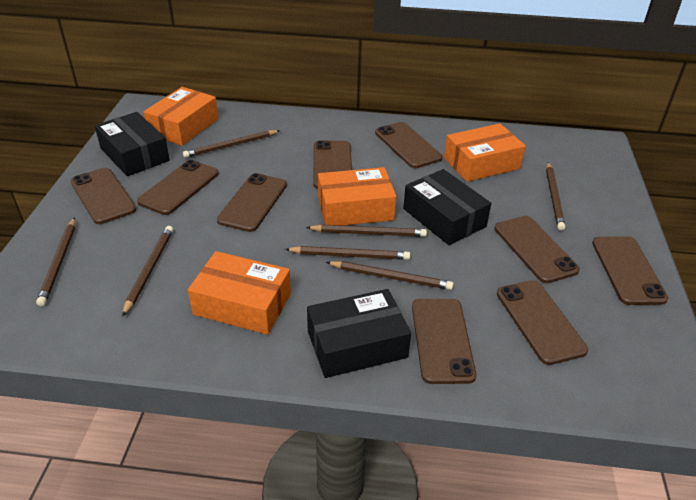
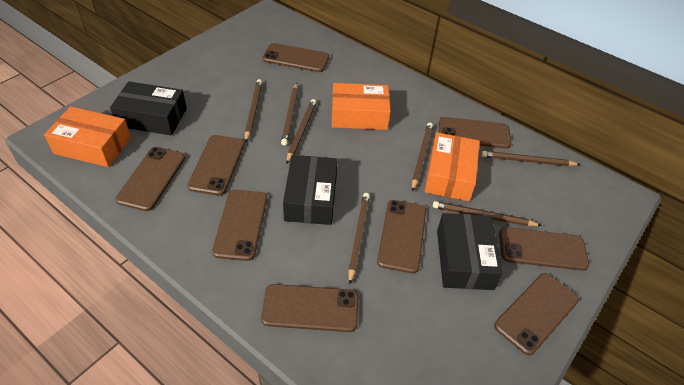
orange box: [143,87,219,146] [188,251,291,335] [318,167,396,225] [444,123,526,182] = 4 -> [44,106,131,167] [332,83,391,130] [425,132,480,201] = 3

